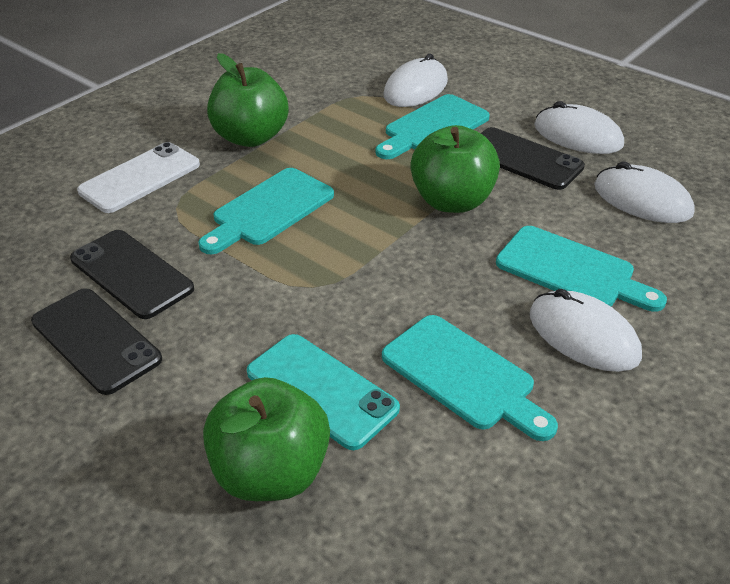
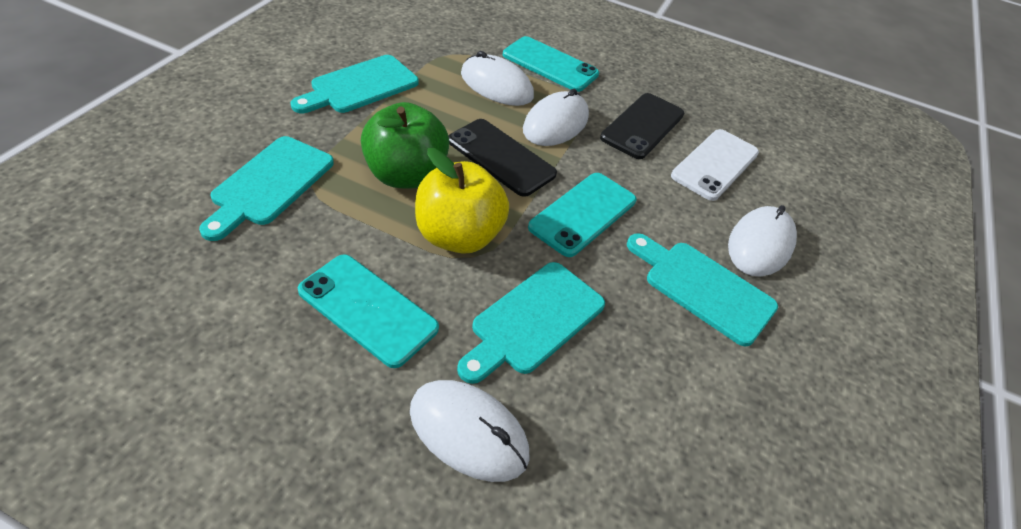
black phone: [31,288,162,395] [70,230,194,319] [481,127,585,190] = 3 -> [448,119,557,197] [600,93,684,159] = 2
green apple: [203,377,330,501] [207,53,288,147] [410,125,500,213] = 3 -> [361,102,450,188] = 1
turquoise phone: [247,334,400,450] = 1 -> [298,254,439,368] [503,36,599,92] [528,173,636,257] = 3
yellow apple: none = 0 -> [415,148,509,254] = 1

